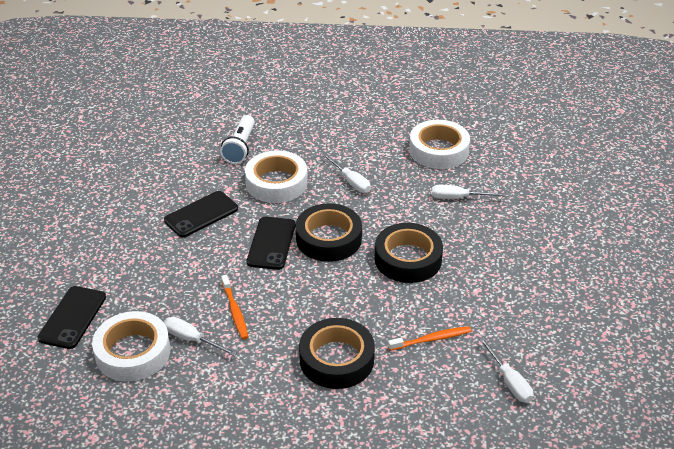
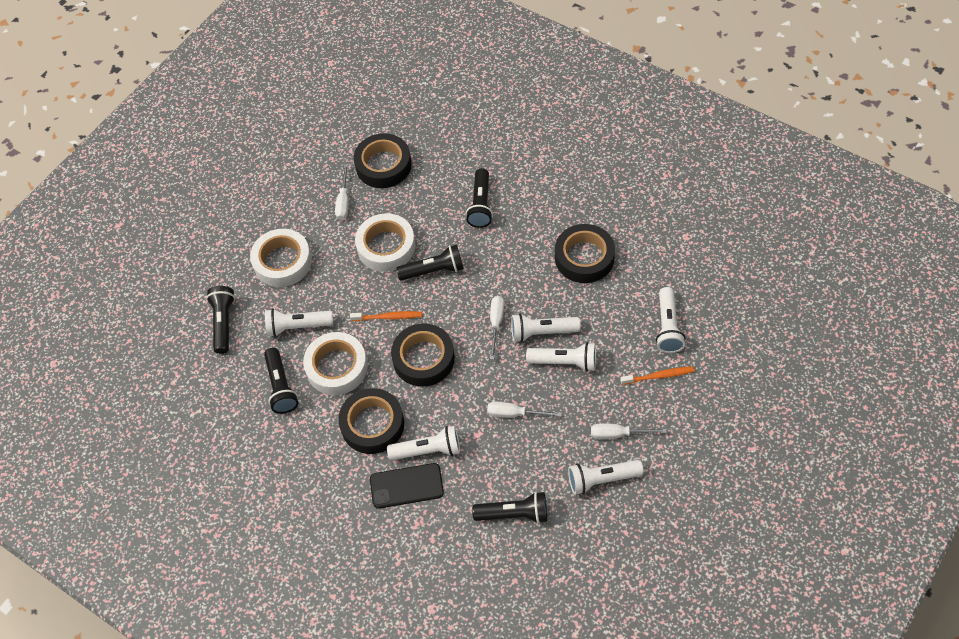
black flashlight: none = 0 -> [206,286,235,354] [264,348,298,414] [396,245,464,281] [466,168,493,228] [472,492,547,523] = 5
black phone: [38,286,106,349] [164,191,238,238] [247,217,296,270] = 3 -> [370,463,444,509] = 1
black tape: [296,203,362,262] [299,318,375,389] [374,223,443,283] = 3 -> [338,388,404,454] [354,133,412,188] [391,324,455,387] [555,224,615,283] = 4
white flashlight: [220,115,255,164] = 1 -> [265,309,333,337] [387,426,460,460] [511,313,581,342] [526,342,596,372] [568,460,644,495] [656,287,686,353] = 6

